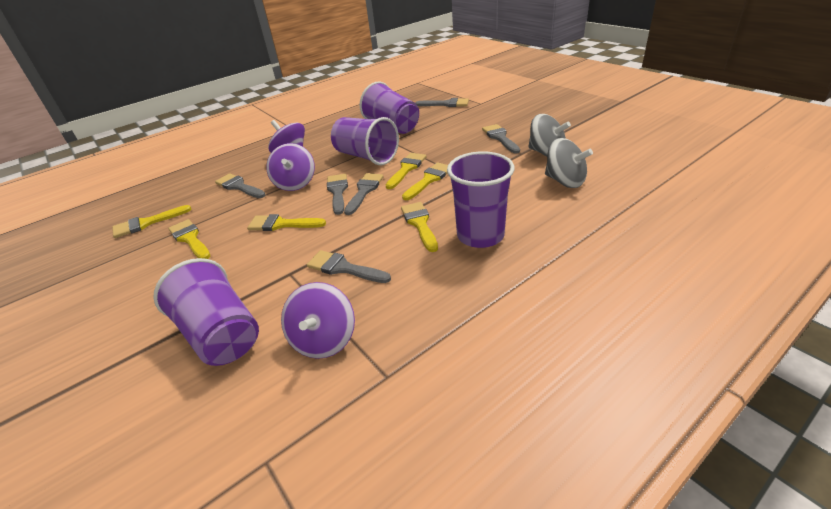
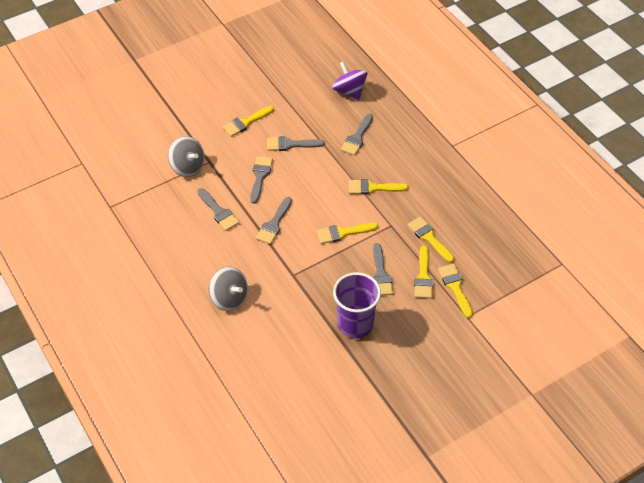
purple cup: [153,258,259,366] [331,117,399,165] [360,82,419,134] [447,151,514,248] = 4 -> [333,272,381,338] = 1
purple spinning top: [266,143,315,191] [268,120,305,153] [281,282,355,359] = 3 -> [332,61,367,100] = 1

